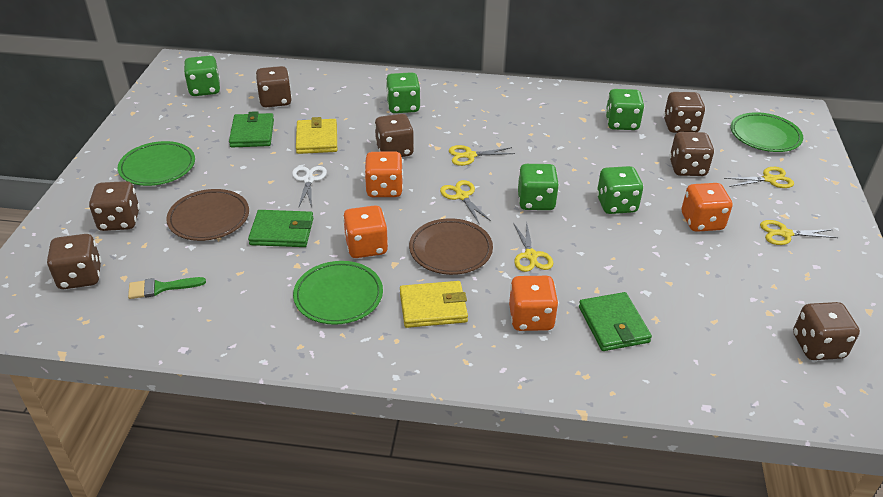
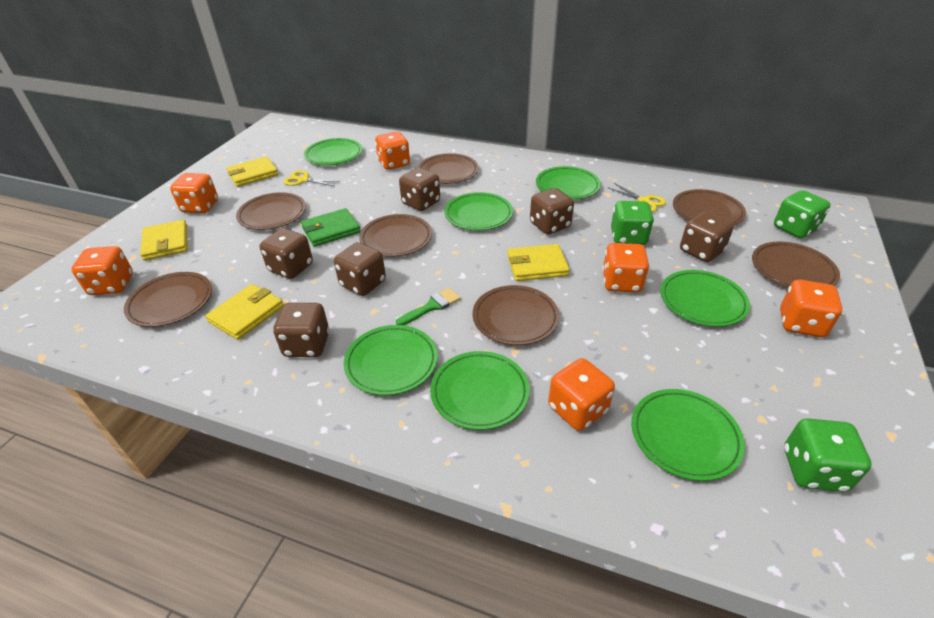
brown dice: [47,234,101,289] [89,181,140,231] [256,66,292,107] [374,114,414,157] [664,92,705,133] [669,132,714,176] [793,302,860,360] = 7 -> [260,228,313,279] [273,303,330,357] [334,242,386,296] [399,167,440,211] [530,188,574,234] [680,211,734,262] = 6
brown plate: [166,189,249,241] [409,218,493,275] = 2 -> [124,272,212,327] [236,192,306,230] [359,214,432,257] [418,153,479,184] [472,285,559,345] [673,189,746,225] [752,242,840,288] = 7
green dice: [184,56,220,96] [386,72,421,113] [518,164,559,210] [597,166,643,214] [605,89,645,130] = 5 -> [611,201,654,245] [774,190,831,238] [784,418,872,492] = 3
green plate: [118,141,195,186] [293,261,383,325] [731,112,803,152] = 3 -> [304,138,362,166] [344,325,438,396] [430,351,530,430] [444,192,513,231] [536,166,601,200] [631,389,745,481] [660,270,750,327] = 7
green wallet: [229,111,274,147] [248,210,313,247] [579,292,652,351] = 3 -> [301,208,361,247] = 1
orange dice: [343,205,388,258] [364,151,403,197] [509,276,559,331] [682,183,732,232] = 4 -> [71,246,133,295] [170,173,218,213] [375,132,410,170] [548,358,615,431] [602,243,650,293] [780,280,842,337] = 6
white scissors: [292,166,327,208] = 1 -> none = 0
yellow scissors: [440,180,491,223] [449,145,515,166] [513,221,553,272] [724,167,794,188] [760,220,838,245] = 5 -> [284,170,340,186] [607,183,666,212] = 2
yellow wallet: [296,117,337,154] [400,281,468,328] = 2 -> [140,220,187,261] [205,284,284,340] [226,156,278,187] [507,244,570,281] = 4

